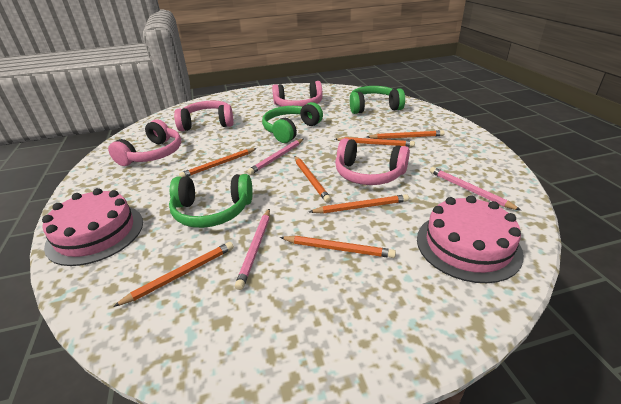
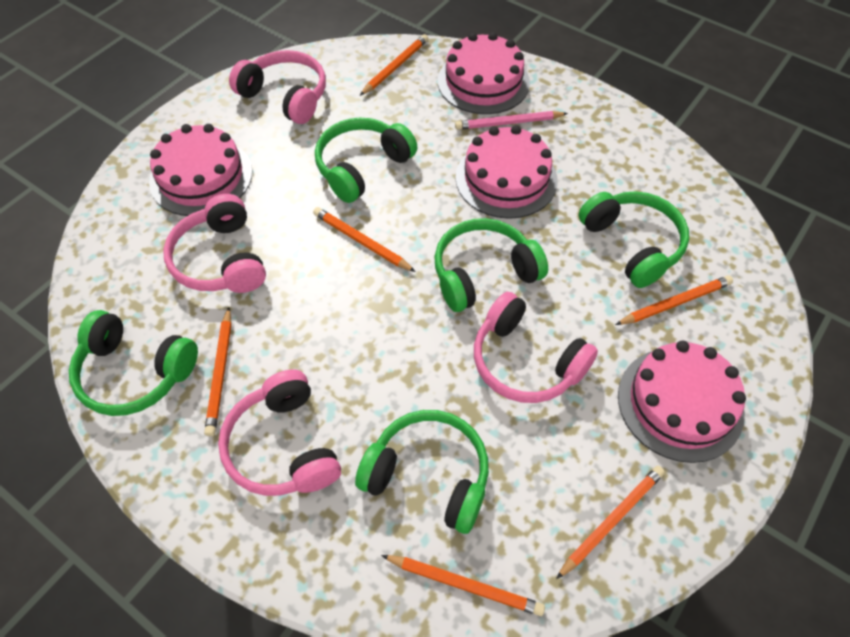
green headphones: [169,174,253,228] [262,102,323,143] [350,86,405,114] = 3 -> [69,310,198,416] [315,118,417,203] [355,410,489,534] [434,218,548,312] [579,191,689,288] = 5
orange pencil: [113,242,234,307] [179,148,257,177] [280,236,396,258] [294,156,331,203] [309,194,409,214] [335,137,415,147] [367,130,444,139] = 7 -> [204,307,232,436] [313,207,416,272] [360,34,428,96] [381,555,545,616] [556,466,665,579] [615,275,733,325] = 6
pink cake: [42,188,143,266] [417,195,524,283] = 2 -> [149,124,253,216] [438,32,530,114] [455,125,558,219] [618,341,746,463] = 4
pink pencil: [235,209,270,290] [247,139,303,175] [430,167,521,211] = 3 -> [455,111,568,130] = 1

